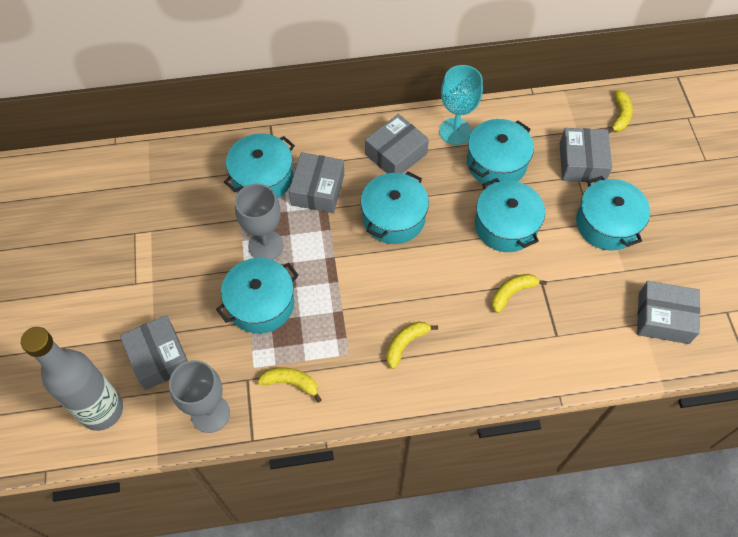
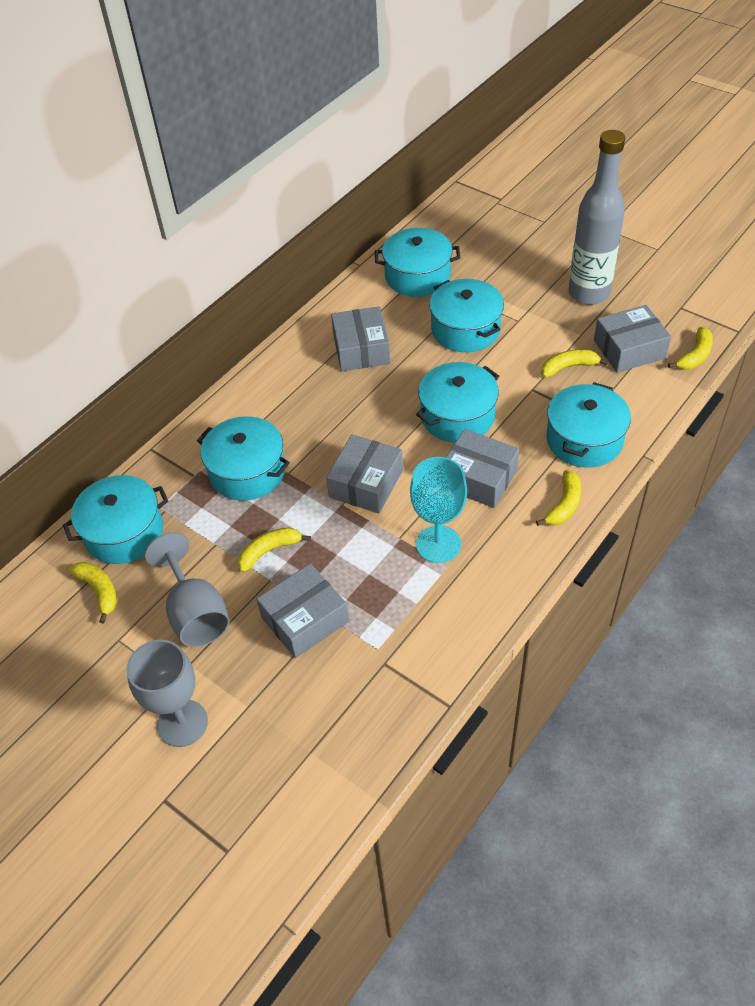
yellow banana: [257,367,322,403] [386,321,438,369] [492,274,547,313] [608,90,633,133] = 4 -> [69,562,117,623] [238,527,311,572] [536,470,581,526] [541,350,609,378] [668,327,713,369] = 5

